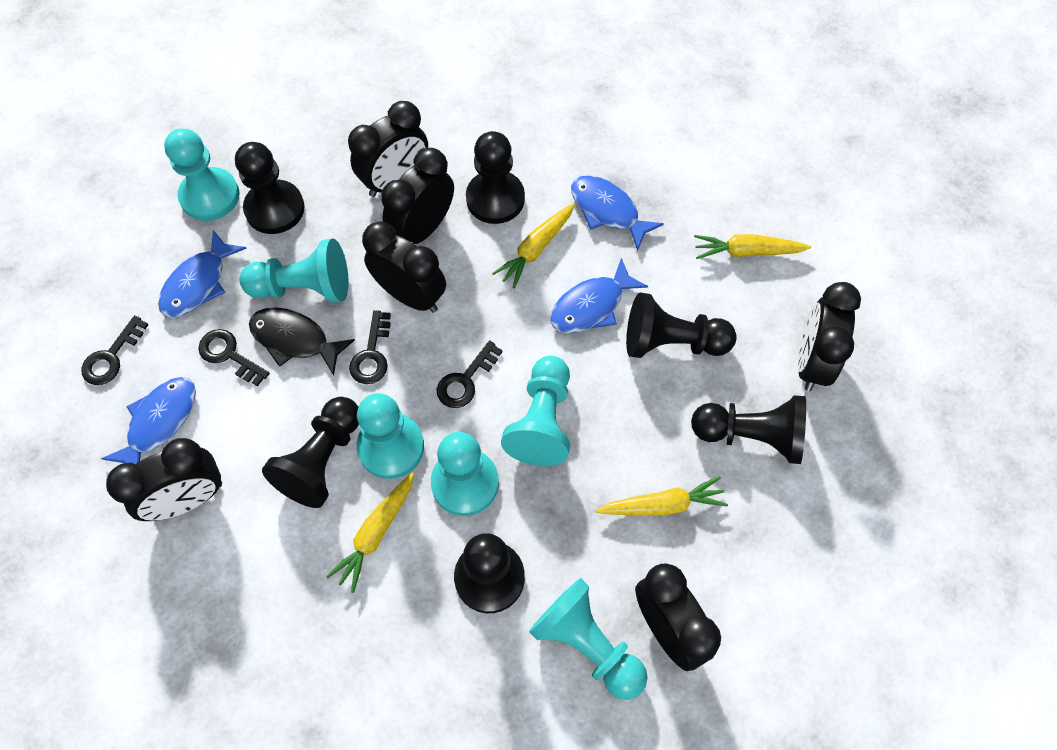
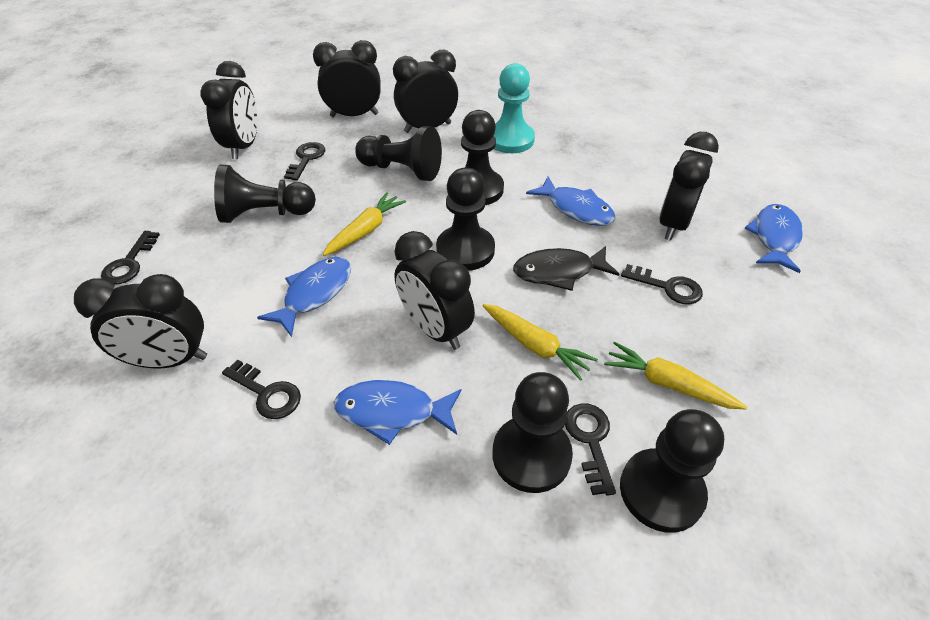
black key: [81,315,149,385] [198,329,270,386] [349,310,391,384] [437,340,503,408] = 4 -> [101,231,160,285] [222,359,301,419] [284,142,325,181] [565,403,616,496] [621,264,703,305] = 5
turquoise pawn: [164,128,240,221] [240,239,349,303] [356,393,424,479] [431,432,499,516] [501,356,570,466] [529,578,648,700] = 6 -> [494,63,535,153] = 1
yellow carrot: [326,472,414,593] [492,203,575,289] [596,476,728,516] [694,234,811,259] = 4 -> [323,192,406,256] [482,304,598,381] [604,341,747,410] = 3

